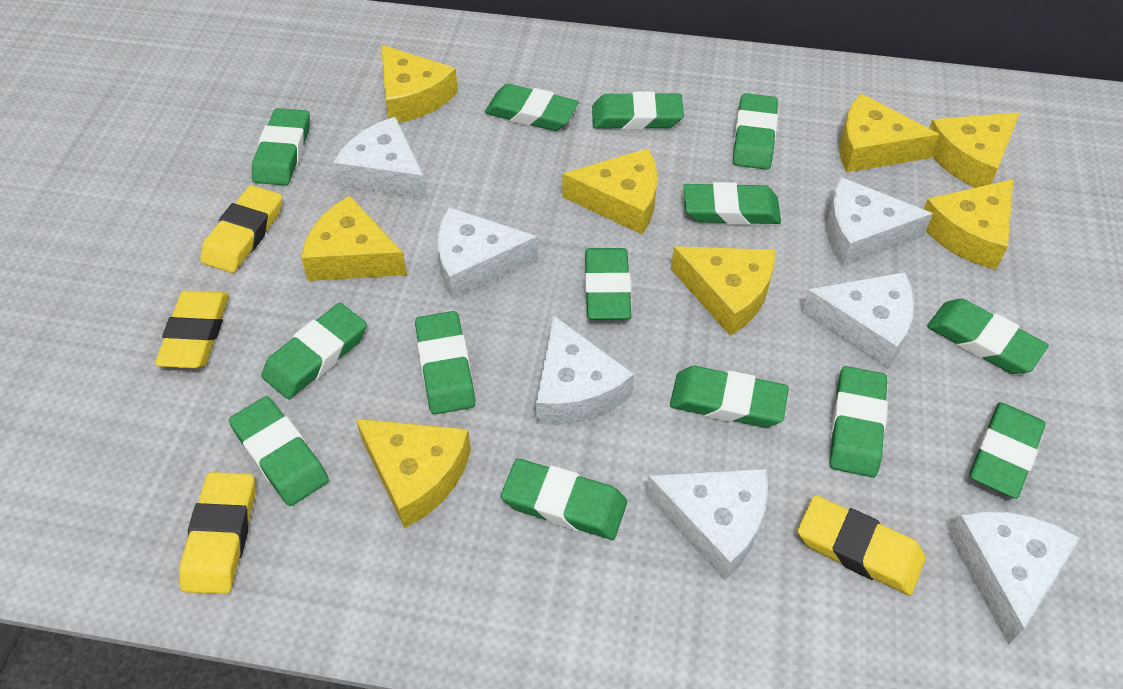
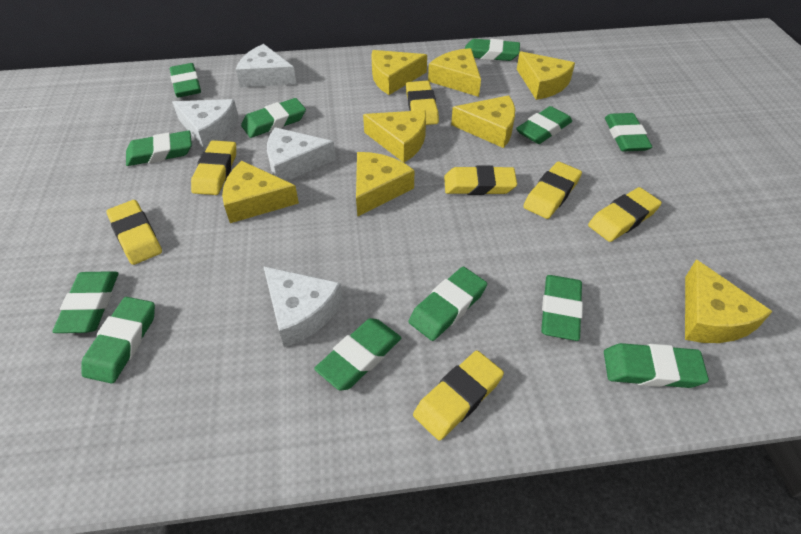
green eraser: [229,396,329,506] [252,108,310,185] [262,303,367,399] [415,311,475,415] [485,84,579,131] [501,459,627,540] [585,248,632,319] [592,91,684,130] [670,366,789,428] [684,182,781,225] [733,93,778,170] [830,366,888,477] [927,299,1049,374] [969,402,1046,499] = 14 -> [52,271,118,333] [81,297,155,384] [126,131,192,166] [170,63,201,97] [241,98,306,138] [314,318,401,390] [408,267,487,341] [465,39,520,61] [516,106,572,144] [541,275,583,341] [604,343,709,388] [605,113,652,152] = 12
white cheese: [333,117,427,199] [438,207,538,299] [536,315,634,425] [646,469,768,580] [801,272,914,368] [827,177,933,266] [949,511,1079,645] = 7 -> [172,99,239,150] [236,44,296,87] [263,266,343,347] [267,127,336,181] = 4
yellow eraser: [155,290,229,368] [179,472,255,594] [200,185,282,273] [798,495,926,595] = 4 -> [107,200,162,265] [191,140,236,195] [406,81,439,125] [413,351,504,441] [444,165,517,195] [523,161,582,219] [588,187,662,242] = 7

